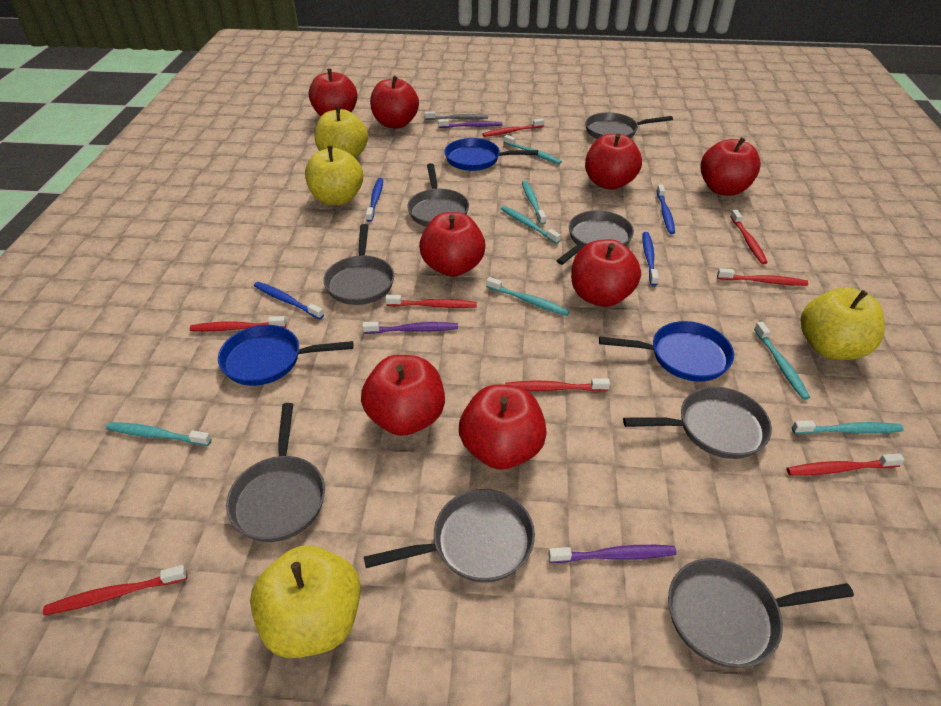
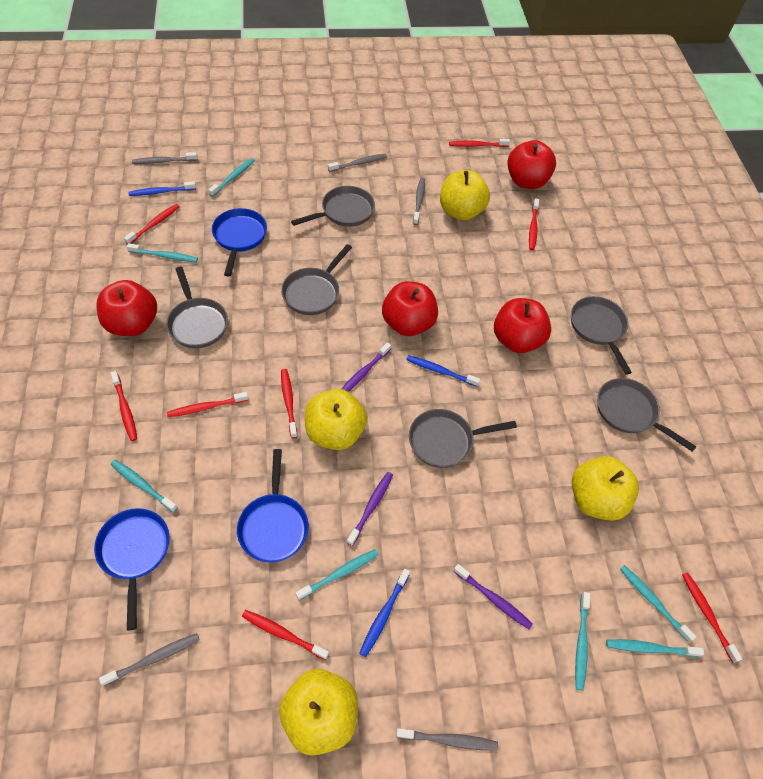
blue toothbrush: [254,282,324,319] [366,178,383,222] [643,232,659,286] [657,184,675,234] = 4 -> [128,181,196,196] [359,569,410,657] [406,355,480,387] = 3
grey pan: [226,403,325,542] [323,224,394,305] [364,489,535,583] [407,163,469,227] [556,210,634,265] [585,112,673,139] [623,387,772,459] [668,558,854,668] = 8 -> [167,267,228,348] [281,244,352,315] [291,186,375,227] [409,409,517,468] [571,296,632,375] [597,378,697,452] = 6
grey toothbrush: [425,111,488,120] = 1 -> [99,633,200,686] [132,152,198,164] [328,154,387,172] [396,728,498,751] [413,178,425,225] = 5
red apple: [309,69,358,116] [361,355,445,436] [370,76,419,129] [419,212,486,277] [459,384,547,470] [571,239,641,307] [585,133,642,190] [701,137,761,196] = 8 -> [96,280,157,336] [382,281,438,336] [494,298,551,353] [507,140,556,189] = 4

